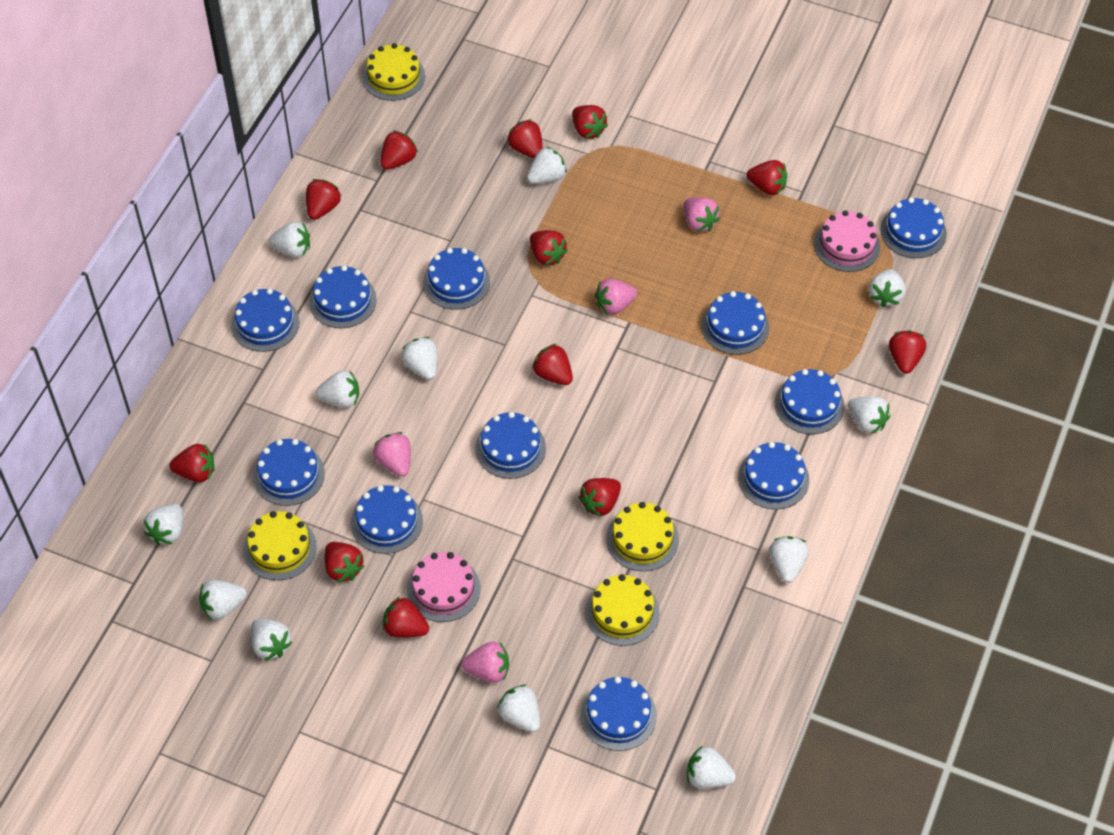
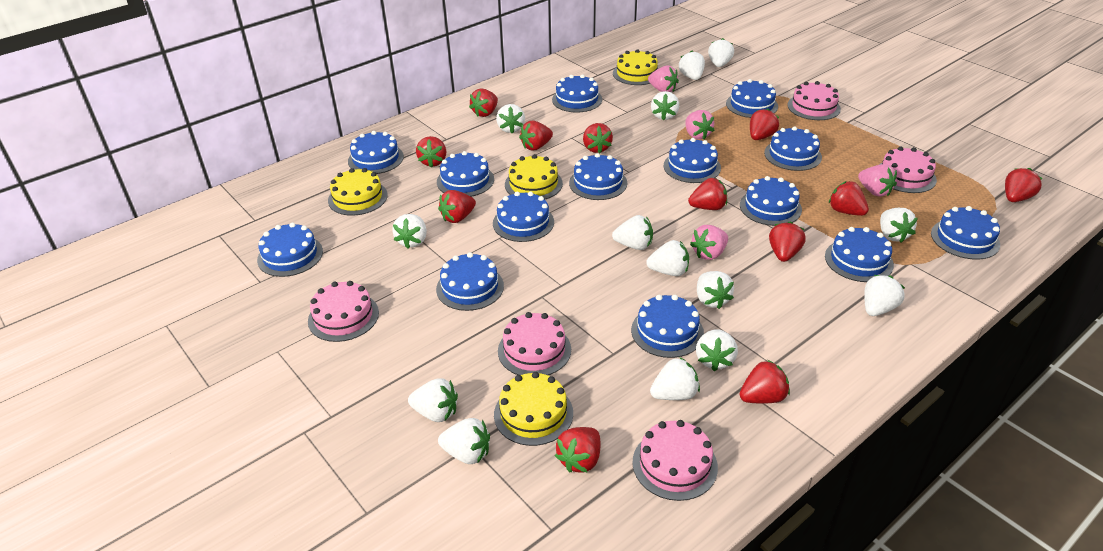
blue cake: [231,288,299,352] [253,439,325,506] [309,265,377,328] [351,485,423,554] [423,248,490,310] [475,412,546,479] [580,676,657,751] [701,291,769,355] [738,442,809,509] [775,369,844,434] [880,197,947,258] = 11 -> [257,223,323,277] [348,131,404,174] [436,252,504,311] [437,151,494,197] [493,191,554,242] [552,75,602,113] [569,153,627,200] [631,295,704,358] [664,138,721,183] [726,79,778,118] [740,176,802,226] [764,127,822,171] [825,227,894,282] [931,206,1000,259] = 14
pink cake: [407,552,480,622] [814,210,880,272] = 2 -> [308,281,379,342] [498,312,571,375] [632,420,718,501] [787,81,841,120] [879,147,937,193] = 5
white strawberry: [144,504,183,545] [199,580,246,620] [251,619,292,661] [269,222,310,258] [315,370,359,408] [401,337,438,380] [497,684,540,732] [527,147,567,184] [687,746,736,789] [769,536,809,583] [848,396,890,434] [869,269,906,307] = 12 -> [392,214,427,248] [408,379,458,422] [438,418,490,464] [496,104,525,133] [612,215,653,250] [646,240,689,276] [650,357,700,400] [651,91,679,121] [679,51,705,80] [696,329,738,371] [697,271,734,309] [708,38,734,67] [864,275,905,316] [880,208,918,242] = 14

